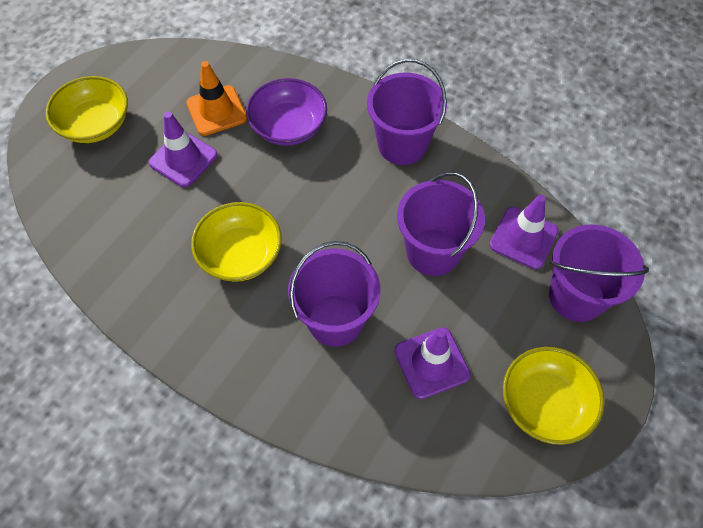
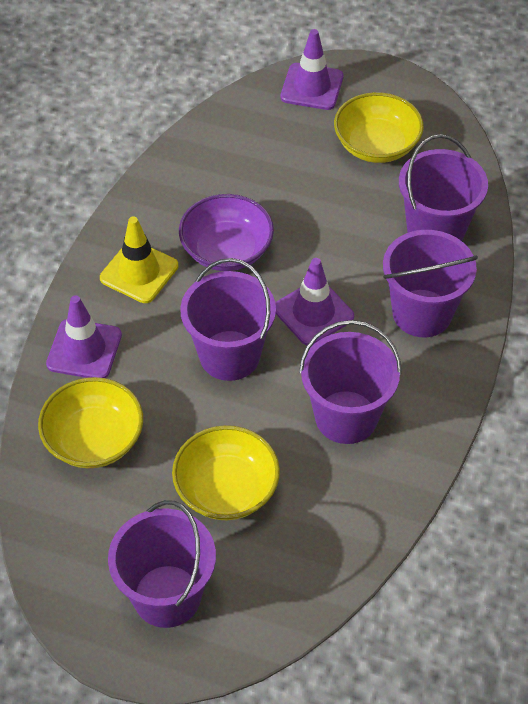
orange traffic cone: [187,61,247,136] = 1 -> none = 0
purple bucket: [288,241,380,347] [367,59,447,165] [397,172,485,276] [549,224,649,322] = 4 -> [108,500,216,628] [180,258,276,381] [299,320,402,444] [383,230,478,337] [399,134,488,241] = 5
yellow traffic cone: none = 0 -> [100,216,178,303] = 1

